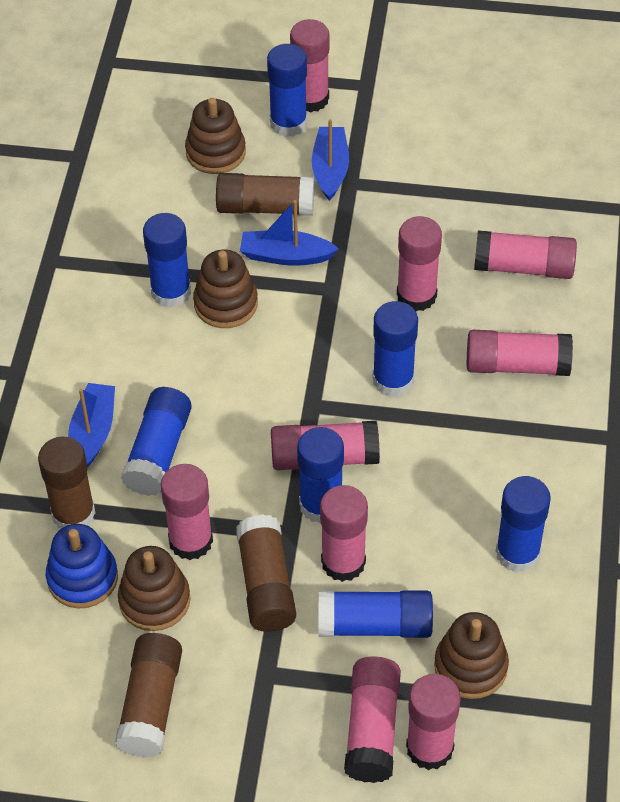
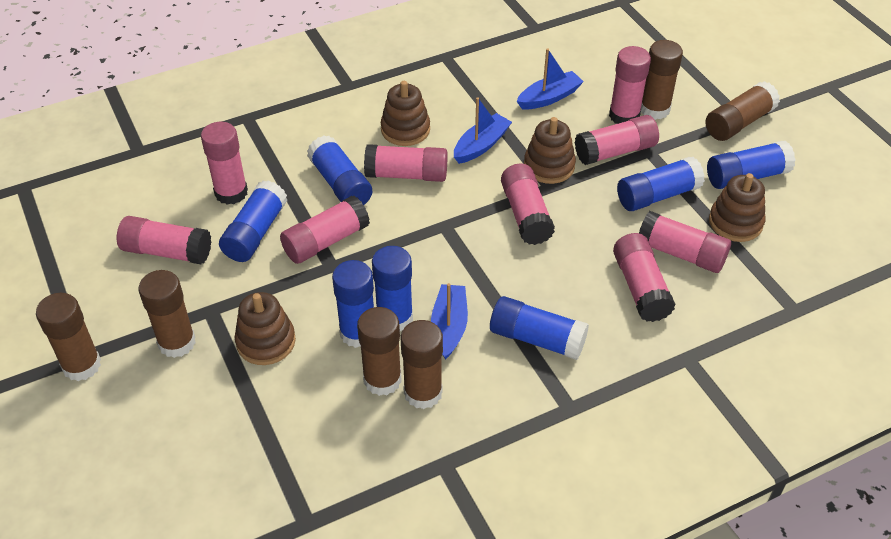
blue stacking toy: [46,524,118,608] = 1 -> none = 0
brown glue stick: [38,437,95,529] [115,633,182,758] [216,173,314,216] [236,514,296,632] = 4 -> [36,293,101,381] [138,270,196,358] [357,307,402,396] [401,320,443,409] [641,40,683,120] [706,81,780,141] = 6

